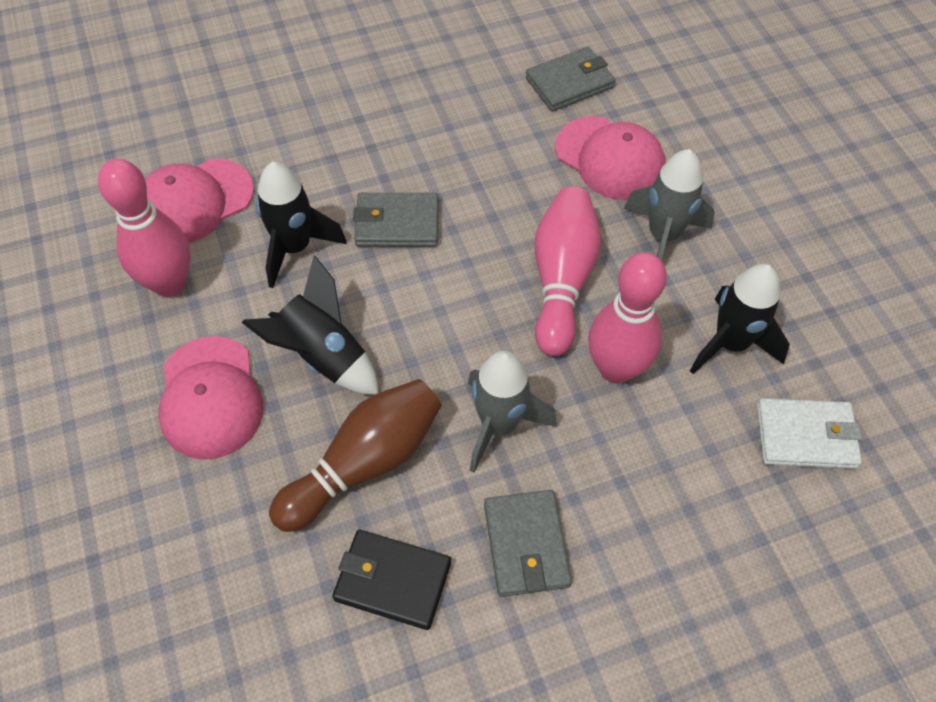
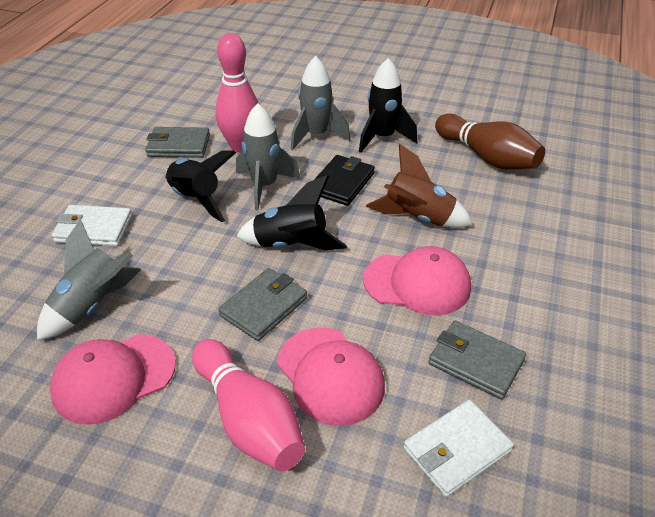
brown rocket: none = 0 -> [366,144,473,228] = 1
grey rocket: [468,351,557,473] [624,149,715,260] = 2 -> [37,219,141,340] [236,104,301,211] [291,56,351,150] = 3
pink bowling pin: [98,159,191,297] [534,186,601,356] [588,252,667,384] = 3 -> [192,339,305,471] [215,33,259,153] = 2
white wallet: [757,398,862,469] = 1 -> [52,205,132,246] [403,400,514,497] = 2

